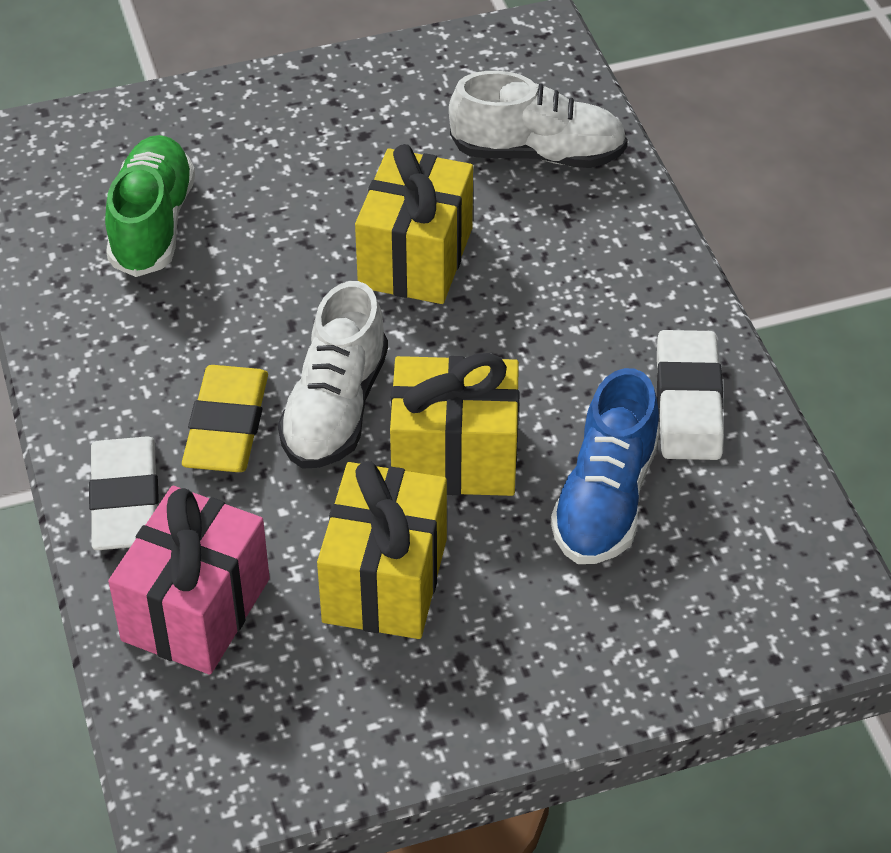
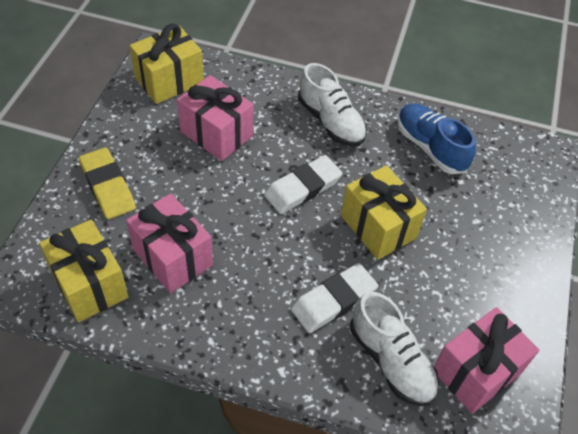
green shoe: [105,135,195,277] = 1 -> none = 0
pink gift: [108,486,270,675] = 1 -> [126,193,213,293] [177,75,253,161] [434,307,539,414] = 3

